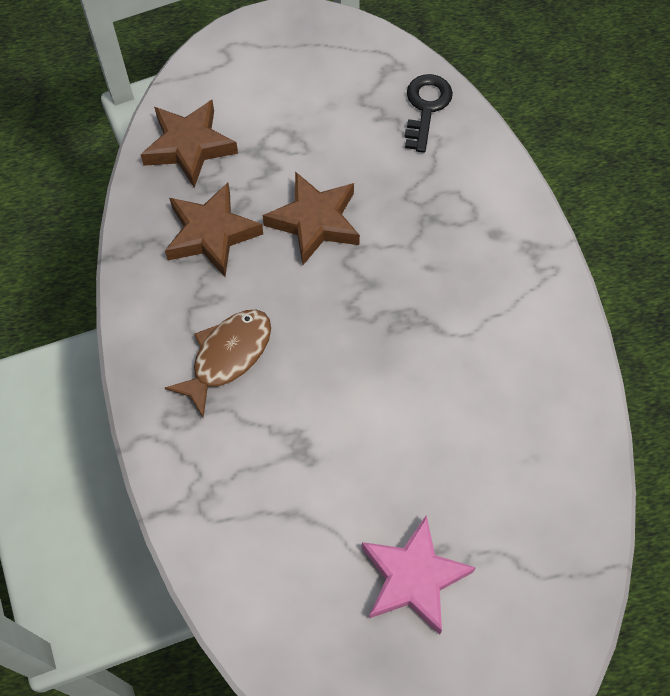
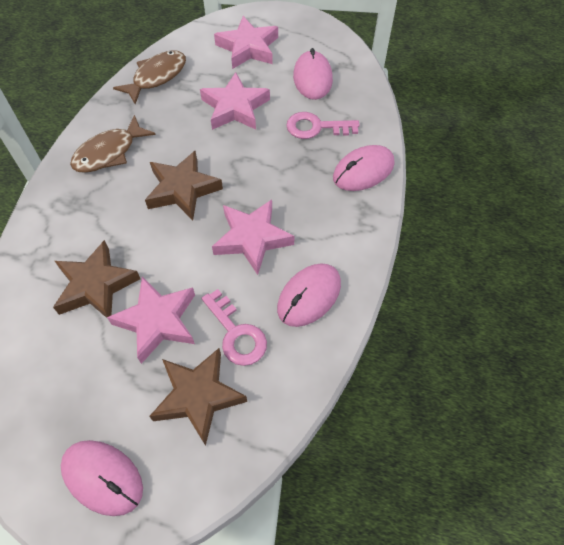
black key: [404,74,453,153] = 1 -> none = 0
brown fish: [165,310,271,417] = 1 -> [70,115,156,173] [113,51,186,104] = 2
pink key: none = 0 -> [202,289,267,366] [286,112,359,139] = 2
pink mouse: none = 0 -> [61,440,143,516] [277,264,341,327] [293,48,333,100] [333,145,394,191] = 4
pink star: [361,515,476,635] = 1 -> [107,276,195,364] [200,72,270,130] [212,200,295,275] [214,16,278,69] = 4

